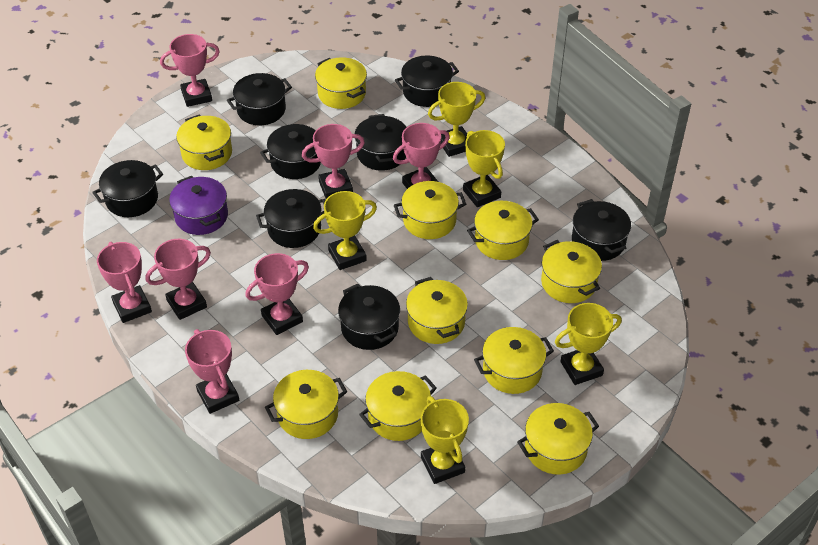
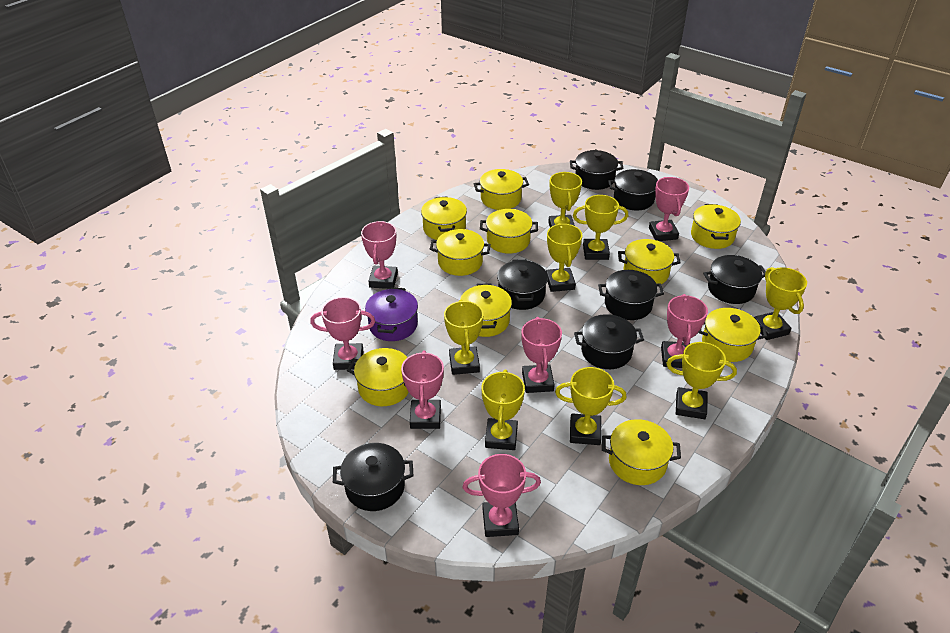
black pot: [92,160,163,217] [227,73,292,125] [256,189,326,248] [260,124,321,179] [338,284,400,350] [355,114,406,171] [395,56,459,107] [572,199,631,261] = 8 -> [333,443,413,511] [497,259,548,310] [570,150,623,190] [574,314,644,369] [598,270,664,320] [608,169,658,210] [703,255,766,304] = 7
yellow trophy: [313,191,377,270] [421,396,469,484] [428,82,485,157] [463,130,505,207] [555,303,622,385] = 5 -> [444,300,483,375] [481,369,525,450] [546,223,582,292] [548,172,582,227] [555,367,627,445] [573,195,628,260] [666,342,737,419] [754,267,807,340] = 8

